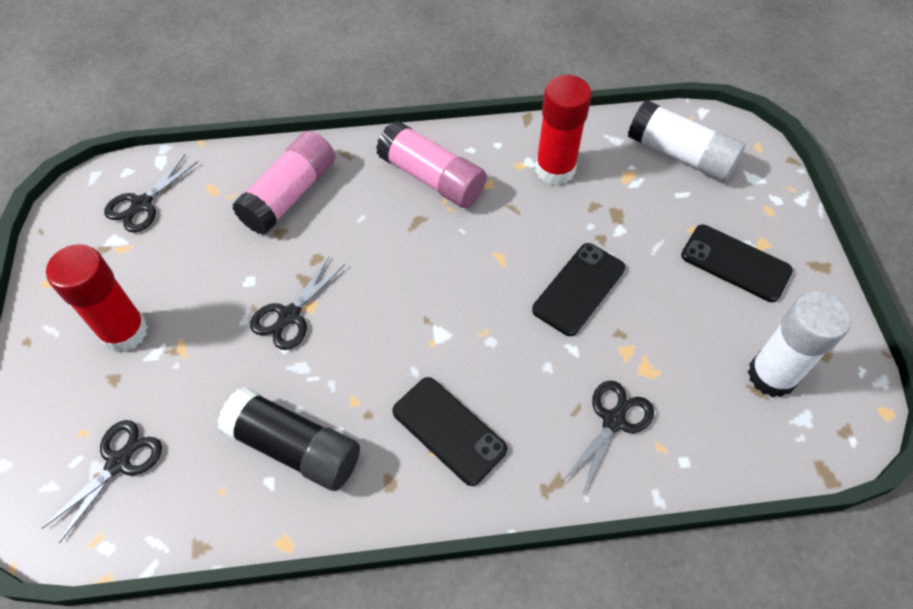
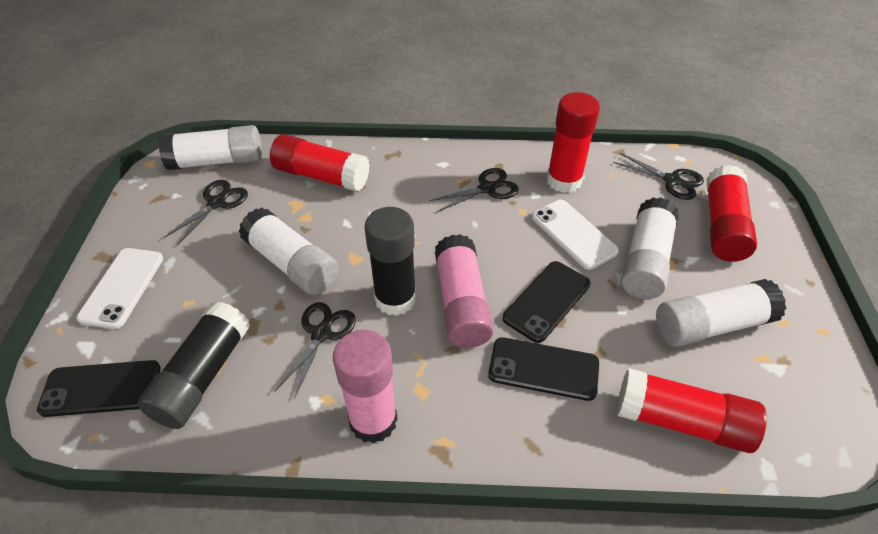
black glue stick: [217,387,360,491] = 1 -> [137,301,250,429] [364,207,416,316] = 2
red glue stick: [46,244,148,352] [535,75,592,185] = 2 -> [270,134,370,191] [546,92,600,193] [617,368,767,453] [707,165,757,262] = 4
white glue stick: [628,100,745,181] [748,291,851,397] = 2 -> [159,125,262,170] [239,207,339,295] [621,198,679,299] [656,279,786,347] = 4
white phone: none = 0 -> [77,248,163,329] [532,200,619,270] = 2

